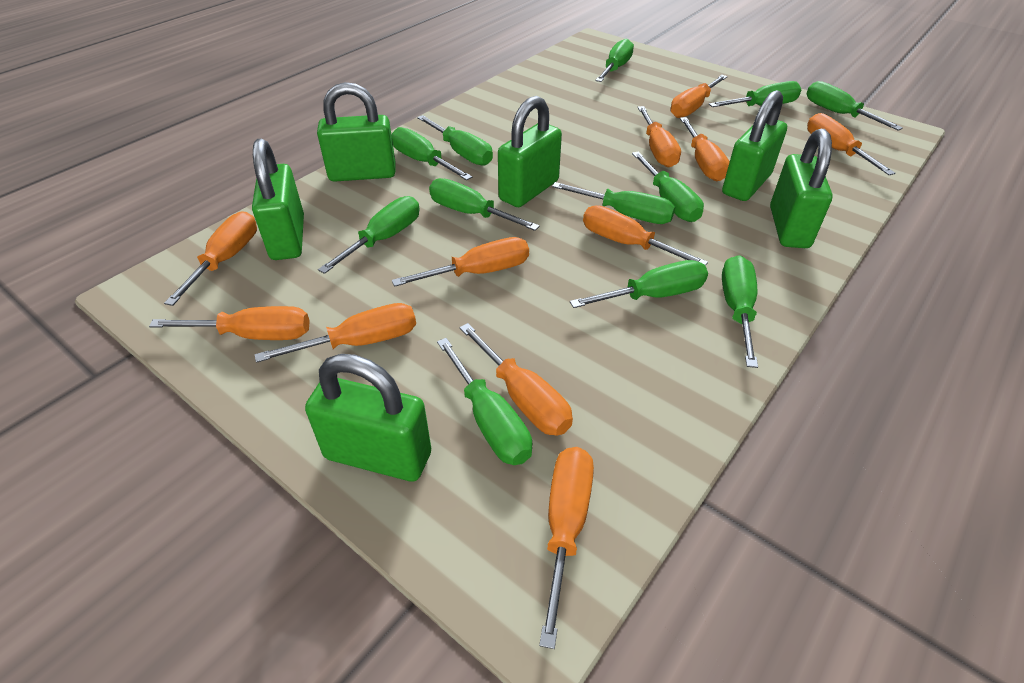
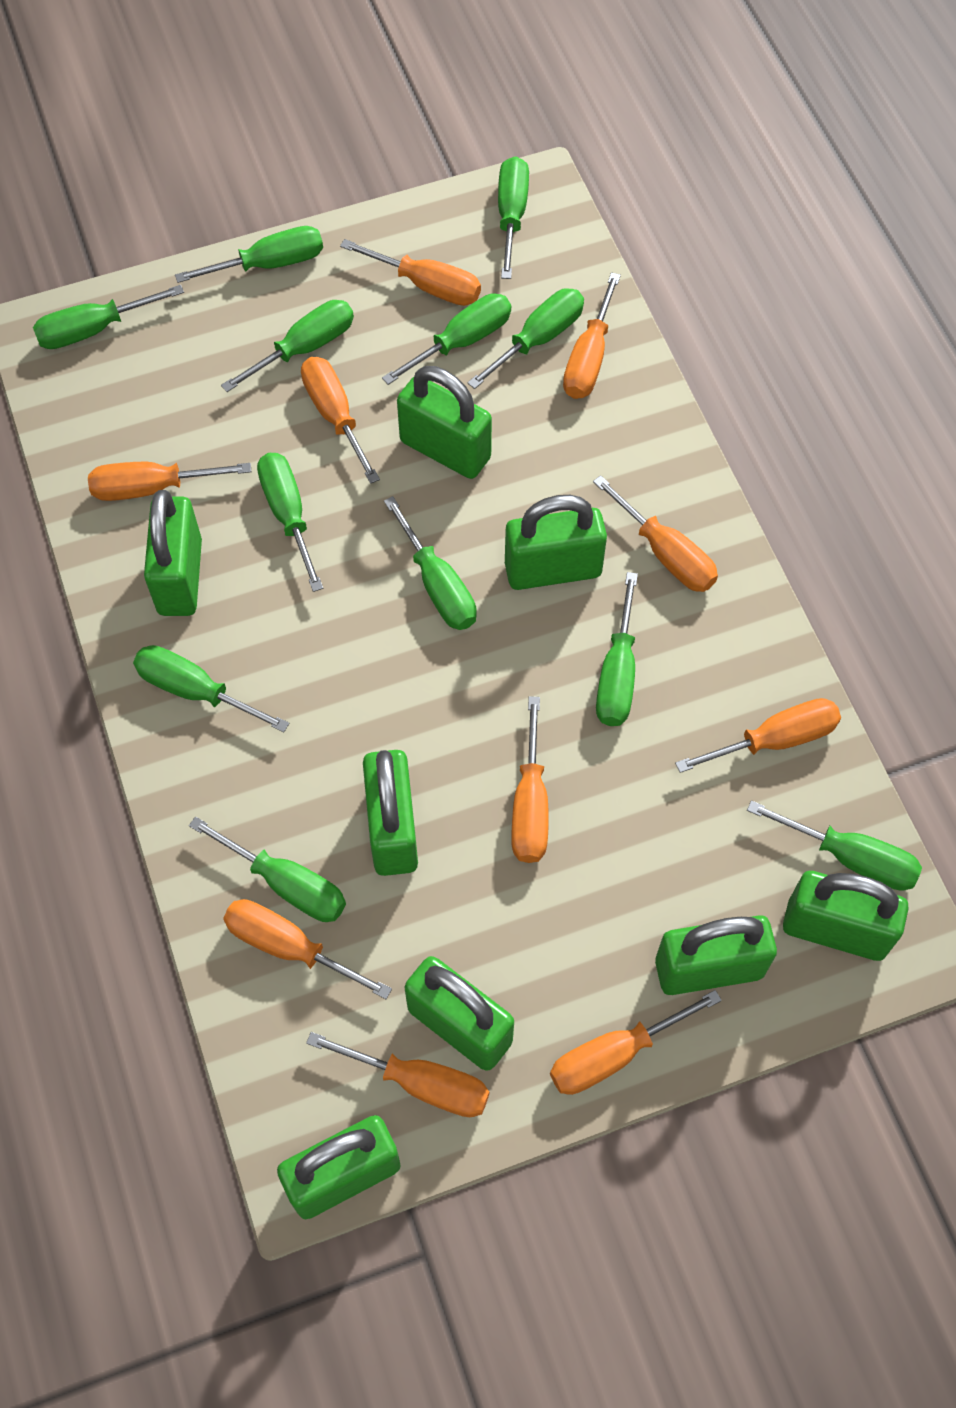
green padlock: [252,138,304,260] [305,354,431,481] [317,82,396,182] [498,96,562,207] [722,90,787,201] [770,129,833,248] = 6 -> [144,490,202,616] [277,1115,401,1219] [363,750,418,876] [397,366,492,479] [405,956,514,1071] [505,495,607,590] [655,915,777,995] [783,871,909,961] = 8
orange screwdriver: [149,306,310,340] [164,211,257,306] [255,303,416,363] [392,237,529,287] [459,323,573,436] [539,447,594,649] [583,205,708,266] [638,106,681,167] [670,75,728,118] [680,117,730,181] [807,113,895,175] = 11 -> [88,462,251,501] [223,899,392,999] [301,357,380,484] [306,1032,489,1117] [340,239,481,306] [511,696,549,863] [550,990,722,1095] [563,272,621,399] [593,475,718,592] [675,698,841,773] = 10

